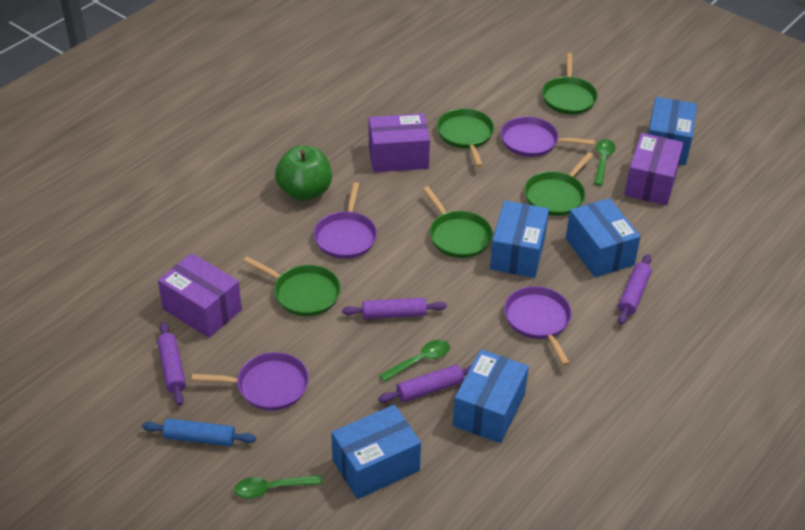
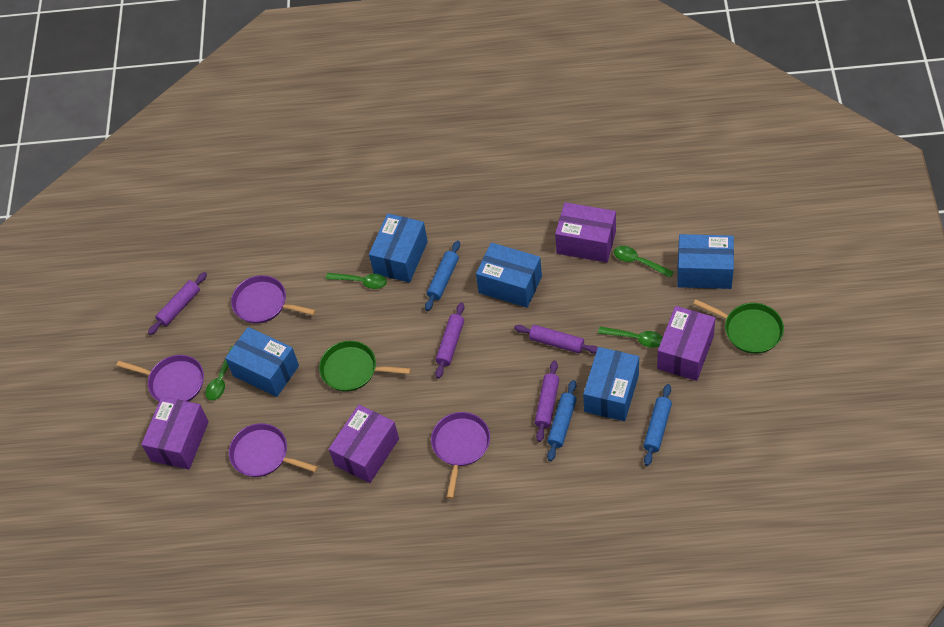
blue rolling pin: [142,419,256,446] = 1 -> [425,241,460,311] [547,380,577,461] [643,384,672,466] = 3
green apple: [275,146,332,201] = 1 -> none = 0
green pan: [243,257,341,316] [423,186,493,258] [437,108,494,167] [524,152,593,216] [542,53,598,114] = 5 -> [319,341,411,392] [693,299,784,354] = 2
green spoon: [234,475,323,499] [379,340,450,382] [594,139,615,186] = 3 -> [205,346,233,401] [326,273,387,289] [598,327,663,348] [614,246,674,278] = 4
purple box: [158,253,242,338] [369,113,430,172] [624,133,684,206] = 3 -> [141,397,209,469] [329,405,399,483] [555,202,616,263] [657,306,715,381] = 4

